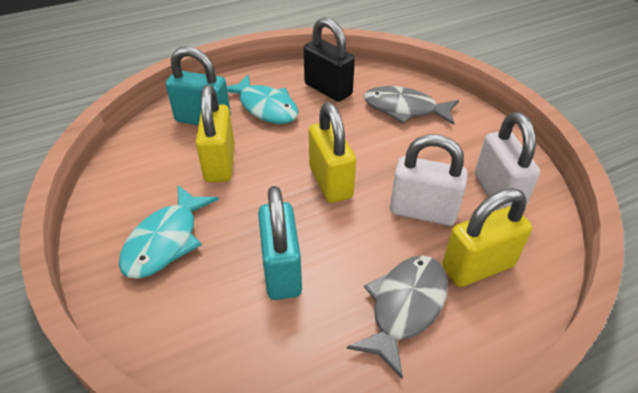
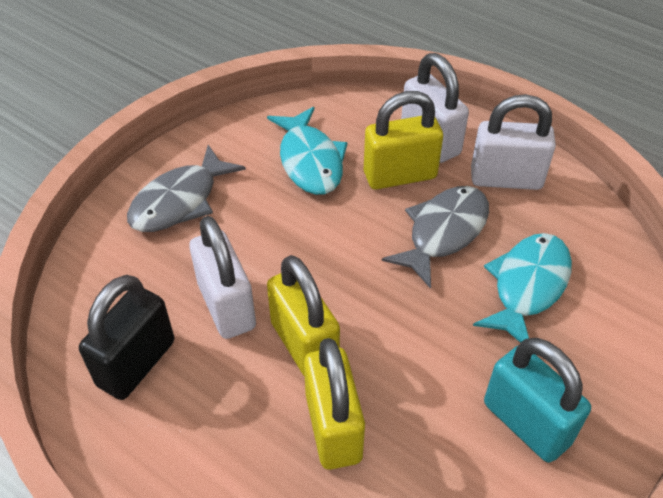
turquoise padlock: [166,46,231,125] [258,186,302,300] = 2 -> [484,338,591,463] = 1
white padlock: [390,134,468,226] [475,112,540,210] = 2 -> [189,216,256,339] [401,53,469,163] [471,94,556,190] = 3

